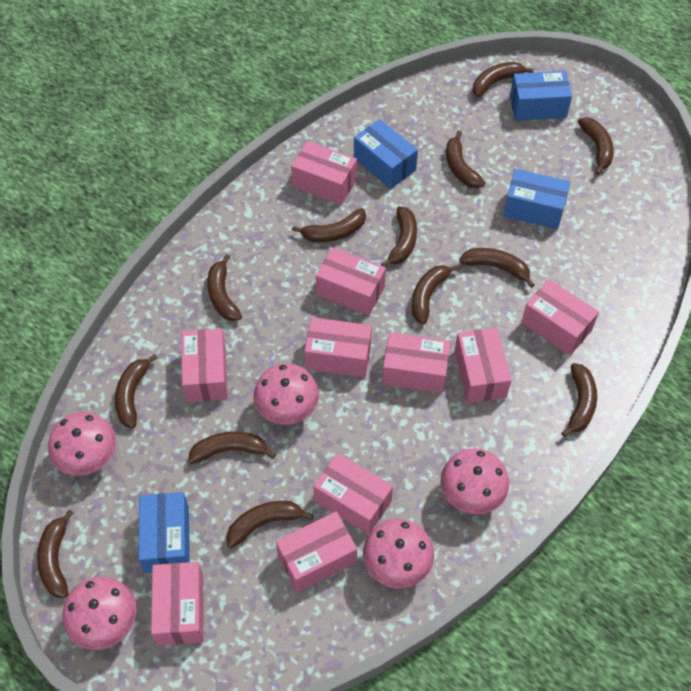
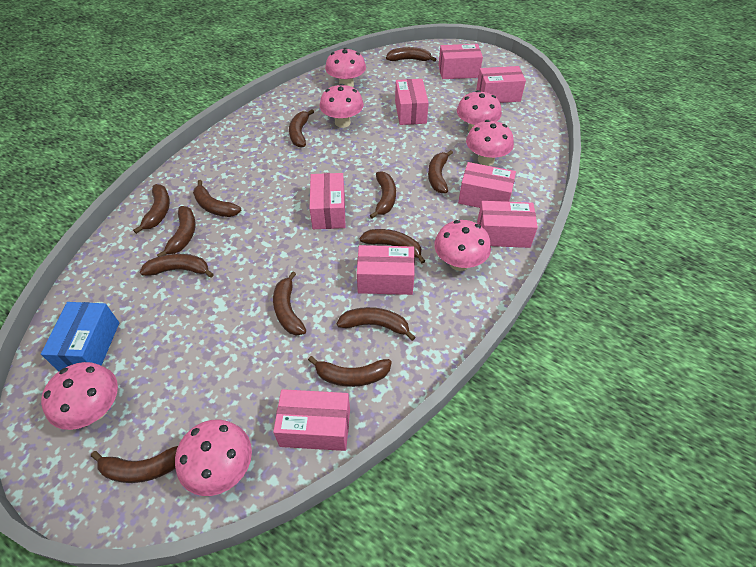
blue box: [139,492,190,573] [354,119,418,189] [503,169,571,229] [510,71,572,121] = 4 -> [41,302,119,372] = 1
pink box: [151,562,204,645] [181,329,228,402] [276,511,357,592] [291,141,357,205] [304,317,372,377] [313,453,393,535] [316,247,386,315] [382,333,450,393] [454,328,511,403] [521,279,599,355] = 10 -> [273,389,350,451] [309,173,346,229] [357,245,415,295] [395,79,429,125] [438,44,483,79] [458,162,516,208] [476,66,526,103] [477,201,538,248] = 8
pink mushroom: [48,412,116,476] [63,577,137,650] [254,364,319,425] [363,519,434,588] [440,448,509,514] = 5 -> [41,362,118,430] [175,420,252,496] [320,84,364,128] [325,48,366,87] [434,220,491,271] [457,90,502,132] [466,120,514,166] = 7

